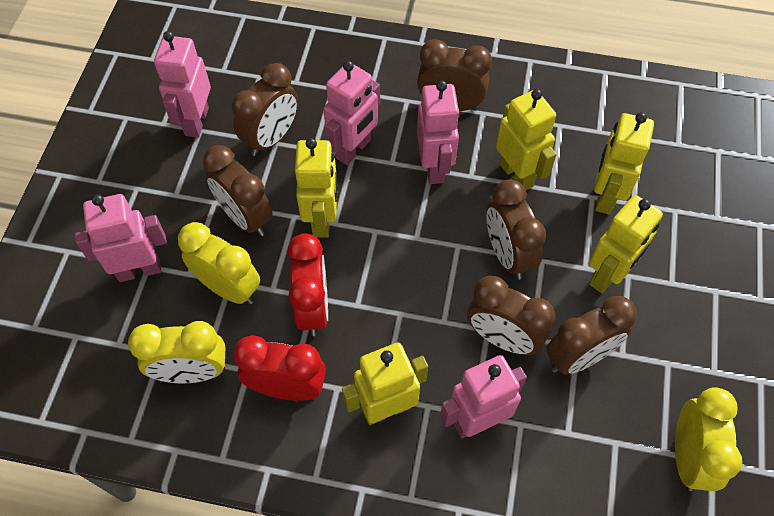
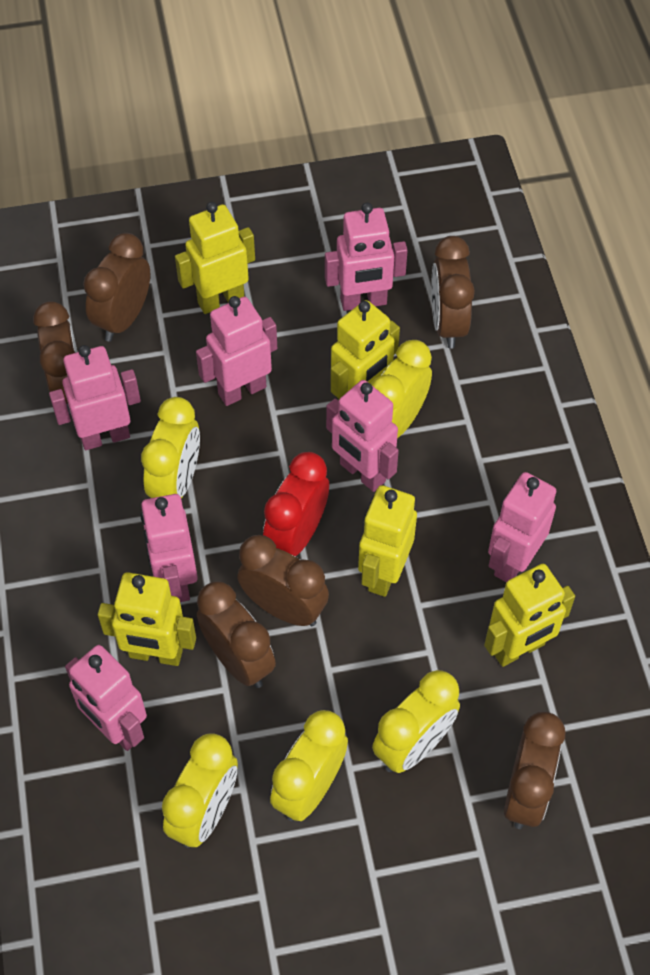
pink robot: [75,194,167,282] [154,31,211,138] [323,61,380,165] [417,80,460,184] [440,355,527,438] = 5 -> [49,345,141,450] [65,645,147,751] [141,494,198,602] [196,296,277,406] [325,202,408,311] [326,380,399,492] [488,472,556,582] = 7
red clock: [233,335,326,401] [288,233,328,336] = 2 -> [263,452,329,556] = 1
yellow clock: [128,321,225,383] [178,222,260,304] [675,388,742,491] = 3 -> [141,397,200,499] [162,733,238,848] [270,710,348,821] [371,340,432,438] [372,670,460,773] = 5

